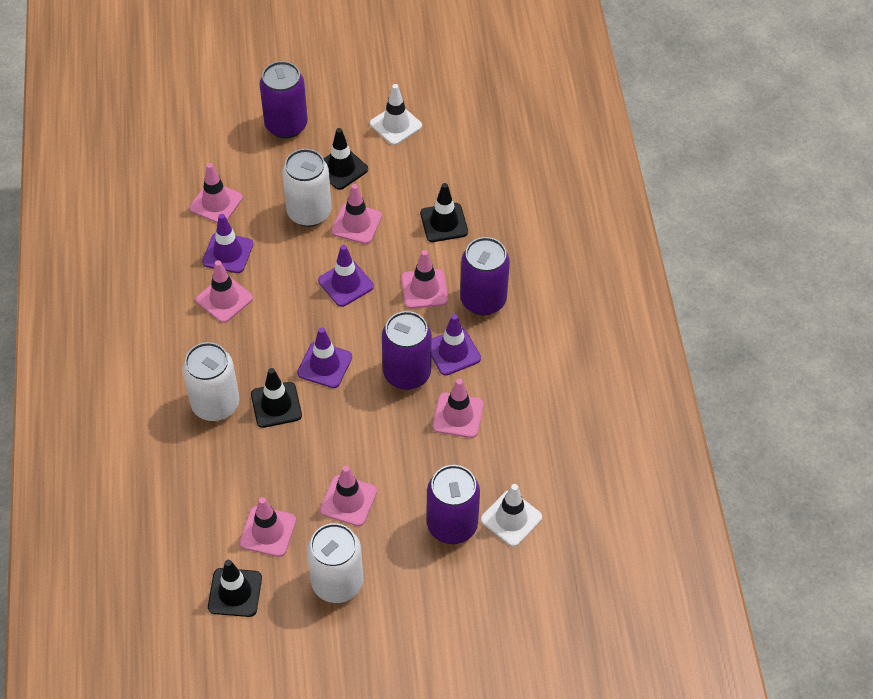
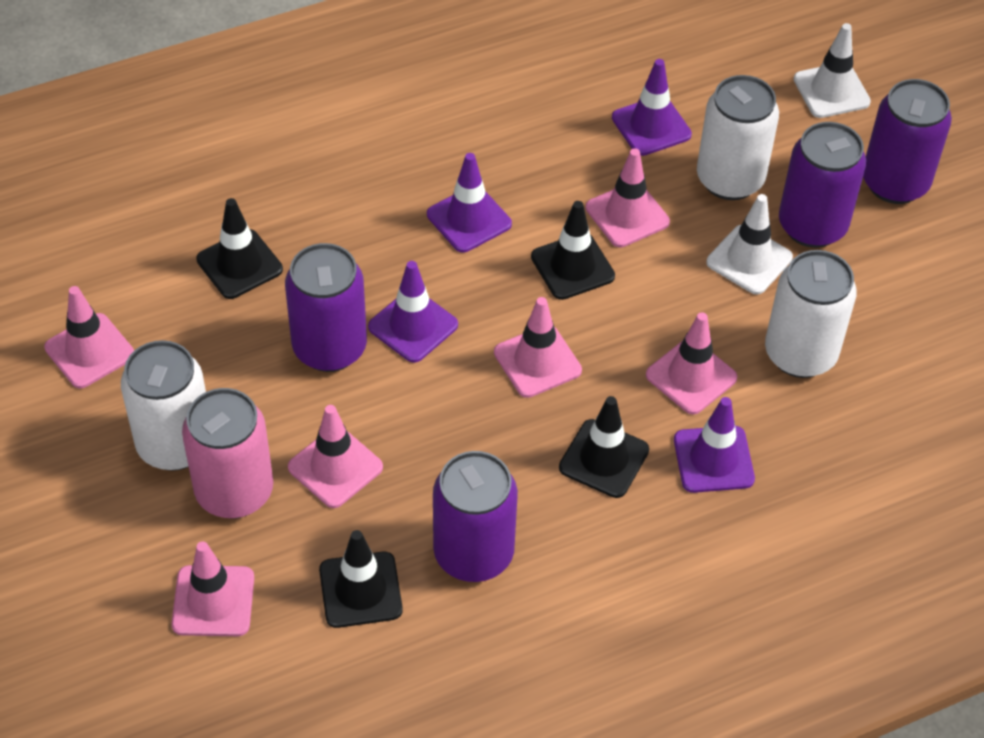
pink can: none = 0 -> [182,388,273,518] = 1
pink traffic cone: [189,163,243,223] [196,260,253,323] [239,497,296,557] [320,466,377,526] [331,184,382,244] [401,250,448,308] [433,379,484,438] = 7 -> [44,286,134,388] [172,541,254,636] [288,405,383,508] [494,297,582,398] [586,148,670,247] [646,312,737,414] = 6

